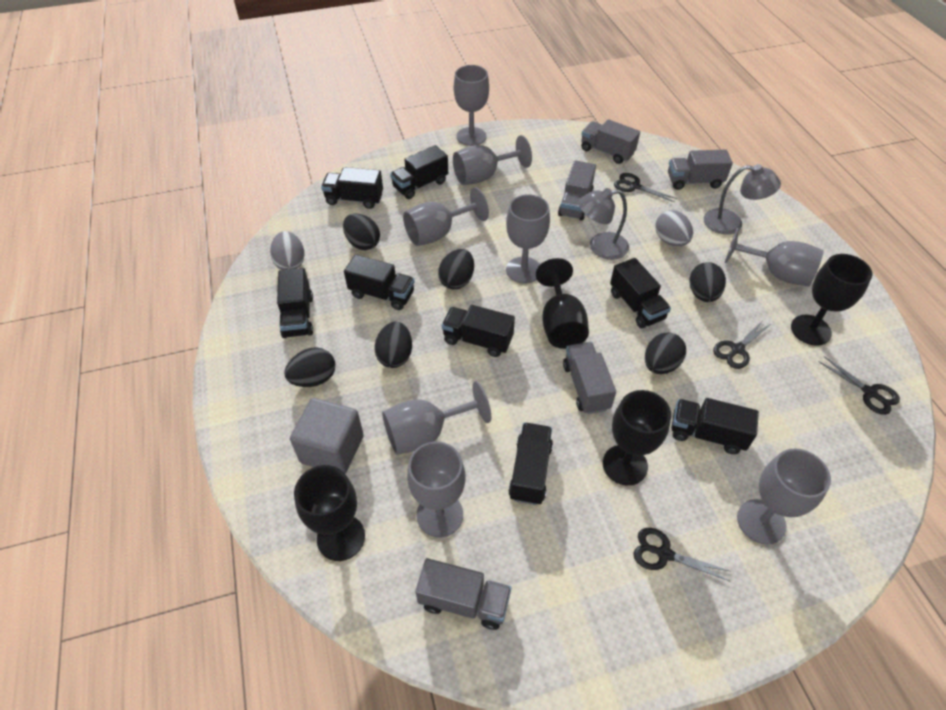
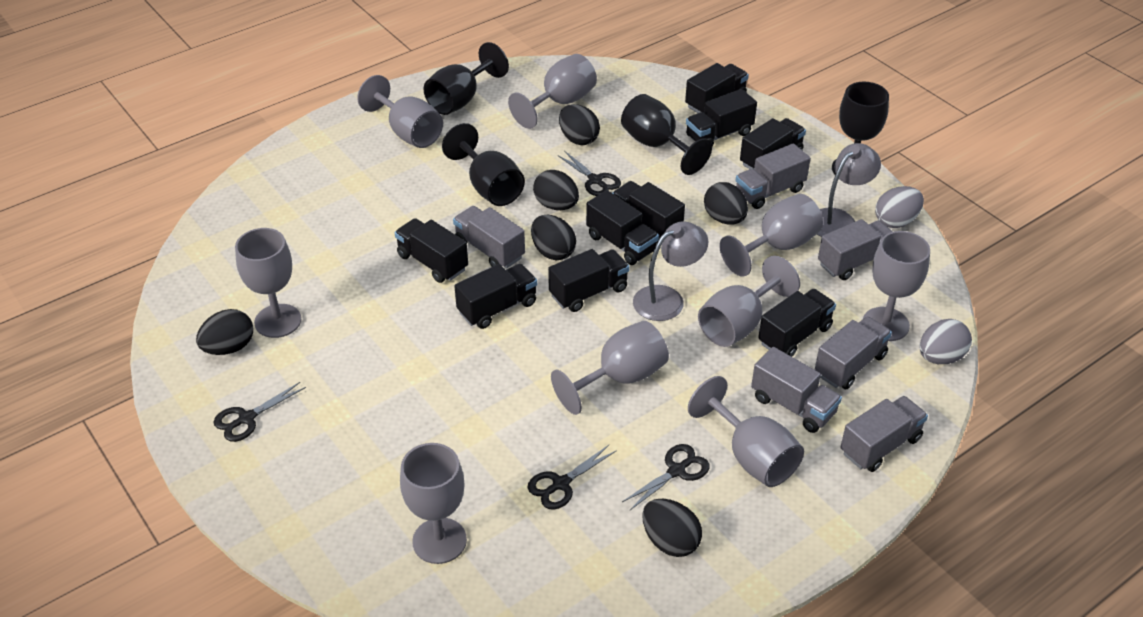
black truck: [277,268,313,338] [321,167,383,209] [344,254,415,310] [390,145,448,199] [442,305,515,357] [508,423,553,505] [610,258,671,328] [671,398,759,454] = 8 -> [395,218,468,283] [454,264,537,329] [548,249,630,312] [586,190,659,265] [613,181,685,243] [685,63,749,113] [686,89,757,147] [740,118,806,169] [758,289,836,357] = 9
grey cube: [290,398,364,474] = 1 -> none = 0
grey goblet: [382,381,492,455] [403,187,489,246] [407,442,465,537] [453,135,532,185] [454,65,489,146] [506,194,550,284] [725,228,823,286] [737,448,831,545] = 8 -> [235,228,301,338] [357,75,443,148] [400,443,467,564] [508,54,597,129] [551,321,669,415] [688,376,804,487] [698,256,800,347] [719,194,823,277] [863,231,930,341] = 9
grey truck: [415,558,511,630] [558,160,596,221] [563,342,616,414] [581,119,640,164] [668,150,733,190] = 5 -> [453,206,525,268] [735,143,811,209] [751,347,842,433] [815,316,892,389] [818,219,893,280] [840,396,928,472] = 6

